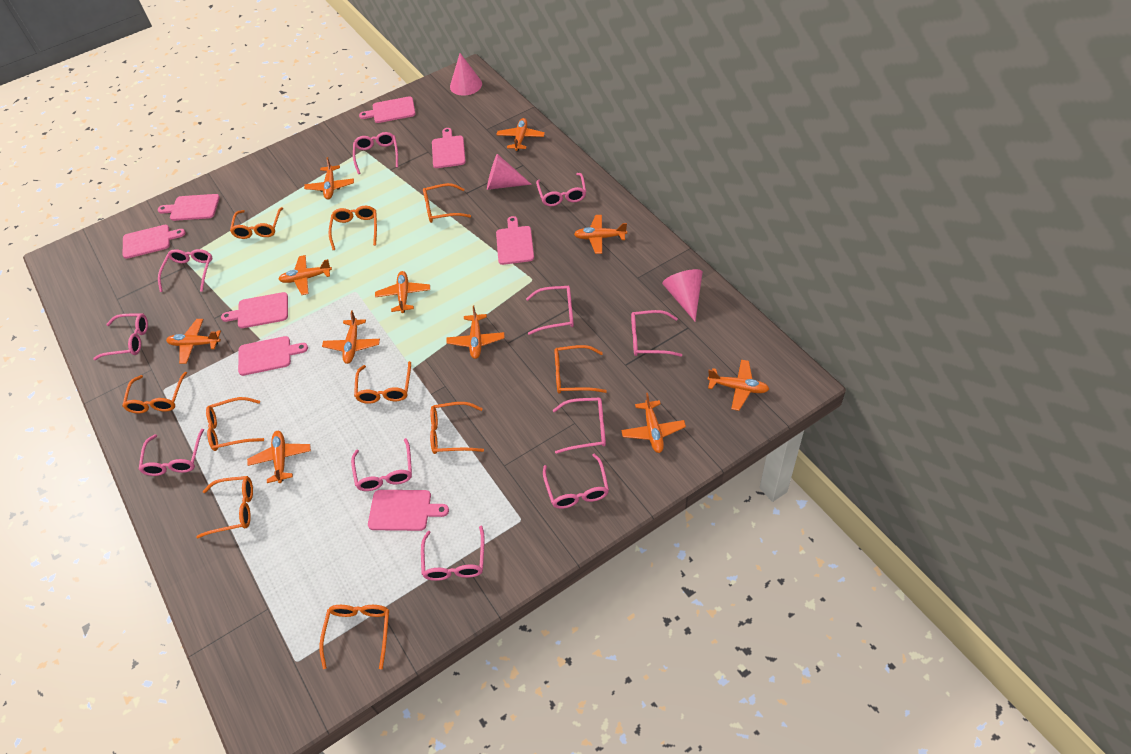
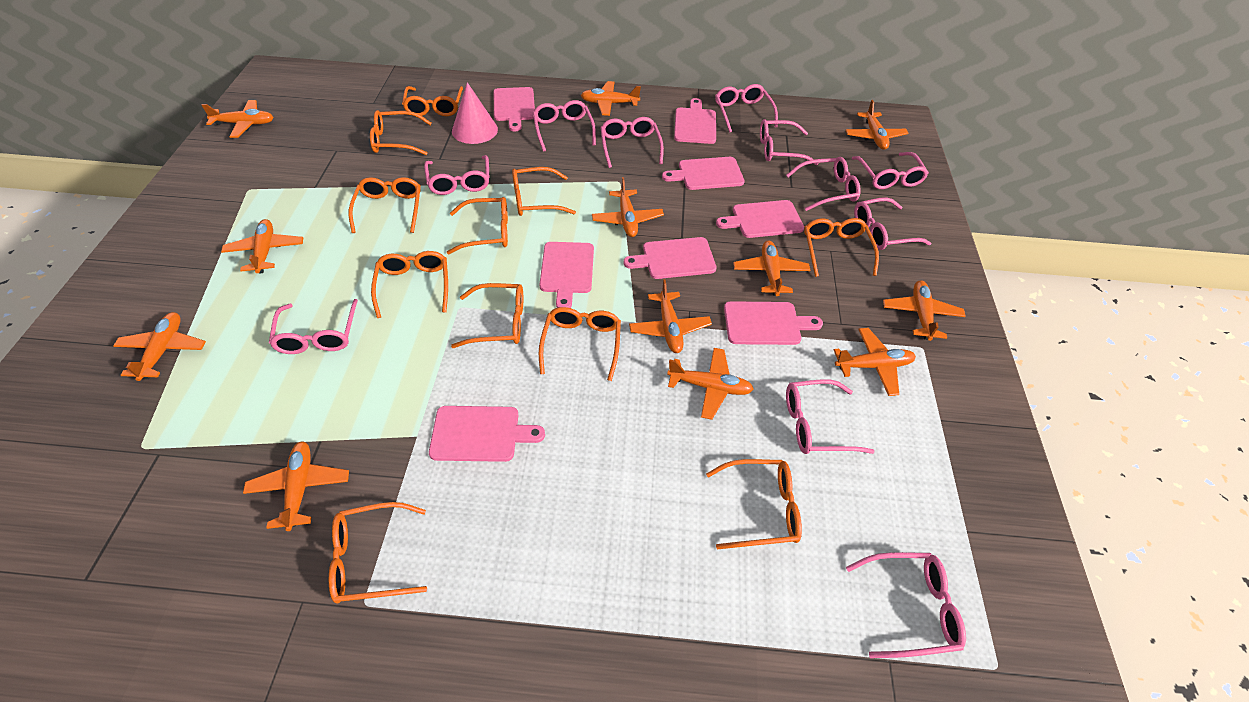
orange glasses: [122,372,187,413] [196,476,253,538] [206,397,264,451] [230,207,283,239] [320,605,389,669] [329,206,377,250] [354,361,411,404] [423,183,471,223] [430,402,484,454] [554,345,607,394] = 10 -> [329,502,427,604] [349,177,421,233] [370,110,431,155] [371,251,448,318] [402,86,463,116] [447,197,508,254] [451,283,523,348] [512,167,576,216] [539,307,621,381] [706,459,802,549] [804,218,879,277] = 11
orange plane: [166,319,221,364] [247,431,311,483] [278,255,332,295] [304,157,354,200] [322,310,380,364] [375,271,430,313] [446,306,505,359] [496,118,545,152] [574,215,627,254] [621,393,686,453] [707,360,769,411] = 11 -> [113,312,206,381] [201,100,273,138] [221,219,303,273] [243,441,349,531] [581,81,641,116] [592,177,664,237] [629,279,712,353] [667,348,754,420] [733,241,811,296] [834,328,916,396] [845,100,909,150] [883,280,966,341] = 12
pink cone: [450,53,482,96] [487,154,532,190] [662,269,703,321] = 3 -> [452,82,498,144] = 1

